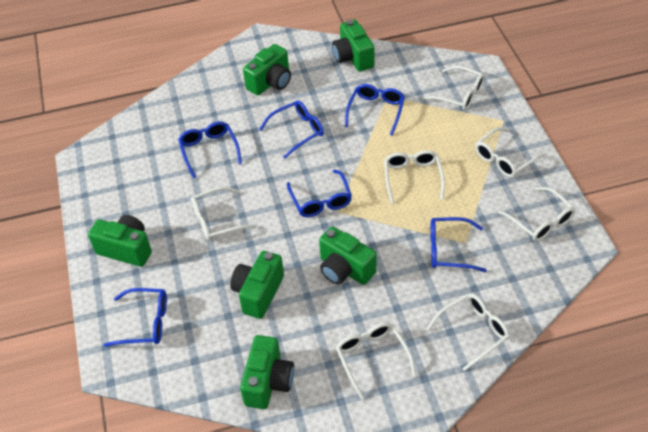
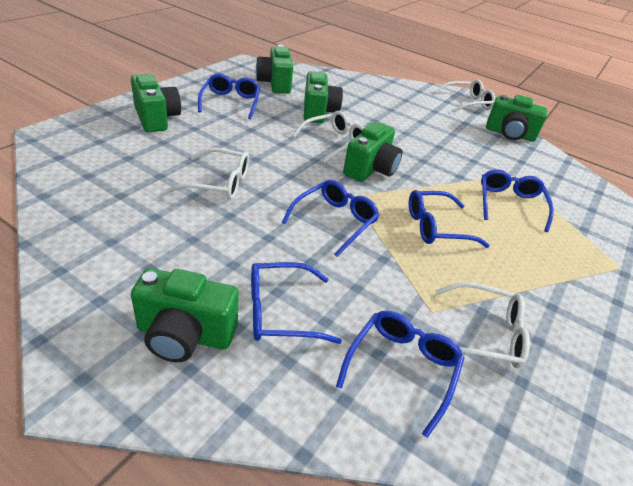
white glasses: [191,187,257,241] [336,322,416,399] [384,150,445,204] [423,66,485,110] [426,293,510,371] [475,127,545,177] [498,187,575,241] = 7 -> [167,148,249,200] [292,111,364,163] [435,80,495,113] [435,282,530,369] = 4

